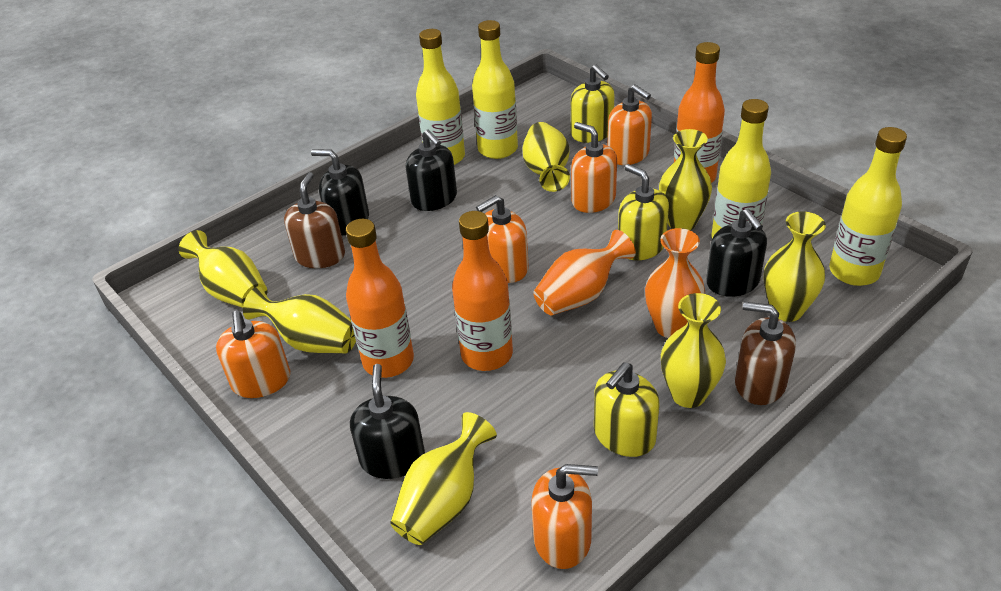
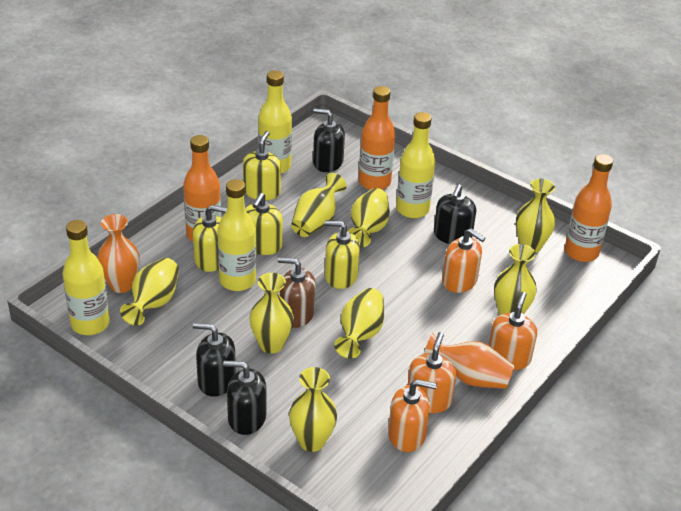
brown soap dispenser: [284,172,345,268] [735,302,796,405] = 2 -> [278,257,316,328] = 1
orange soap dispenser: [216,311,290,398] [476,195,529,283] [531,464,598,569] [571,122,617,213] [608,84,652,165] = 5 -> [388,379,437,452] [408,332,456,413] [442,228,485,293] [489,292,537,370] = 4
yellow soap dispenser: [571,65,615,143] [594,362,660,457] [618,164,669,260] = 3 -> [193,205,227,272] [243,131,281,200] [245,193,283,255] [324,221,360,289] = 4
yellow vase: [179,230,267,308] [243,286,356,353] [390,412,497,545] [522,122,570,192] [659,129,712,230] [661,293,726,408] [764,211,826,322] = 7 -> [120,258,179,326] [249,273,294,354] [289,367,337,452] [291,173,347,237] [334,288,384,359] [348,188,390,248] [494,244,537,315] [516,179,556,253] = 8

